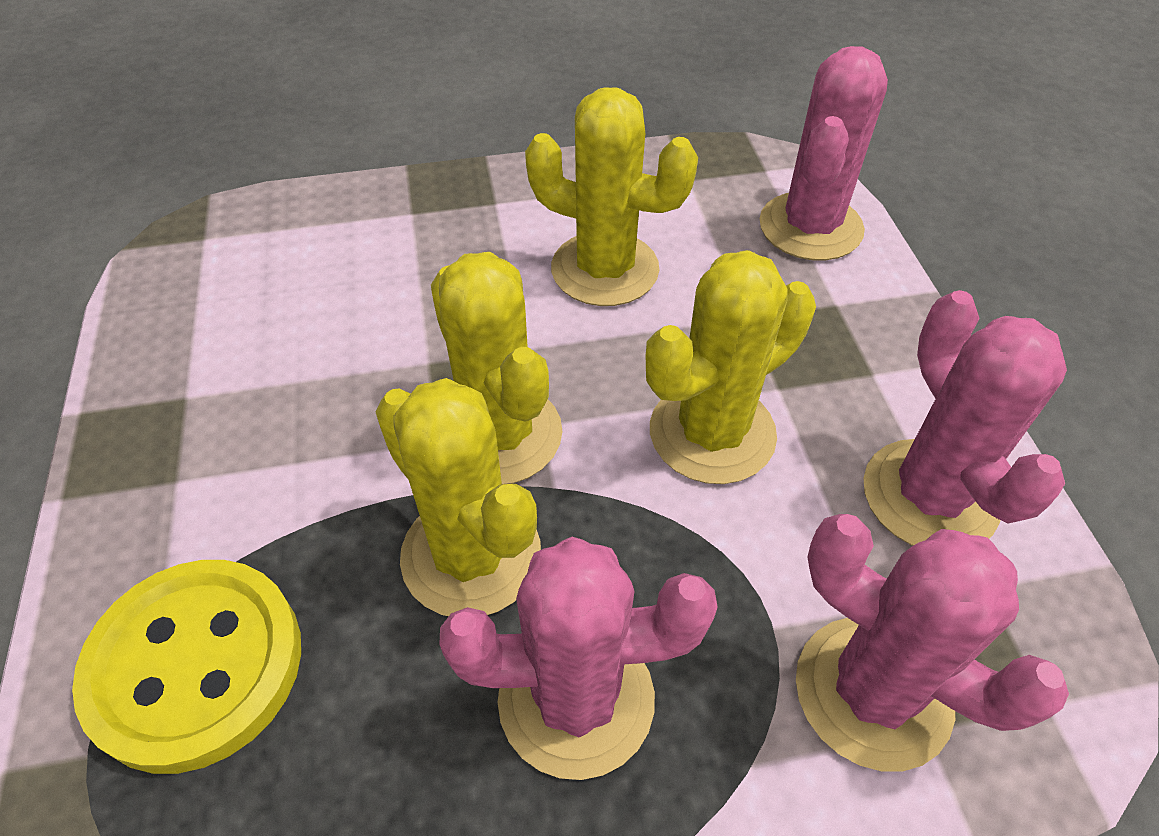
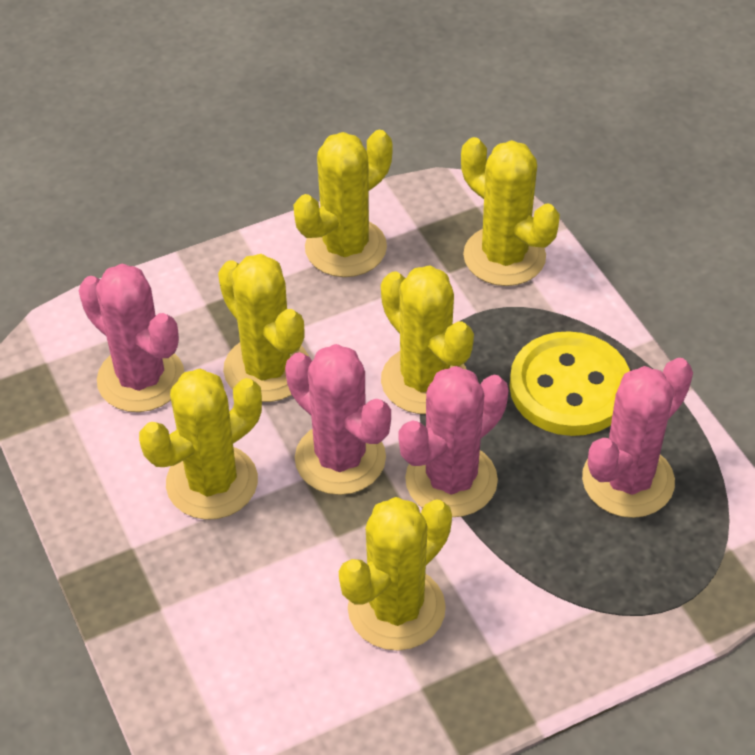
yellow cactus: [376,378,541,616] [431,252,562,484] [525,87,698,306] [646,250,816,484] = 4 -> [139,368,262,520] [218,254,309,402] [293,130,392,277] [339,497,452,651] [381,265,474,414] [461,137,560,286] = 6

